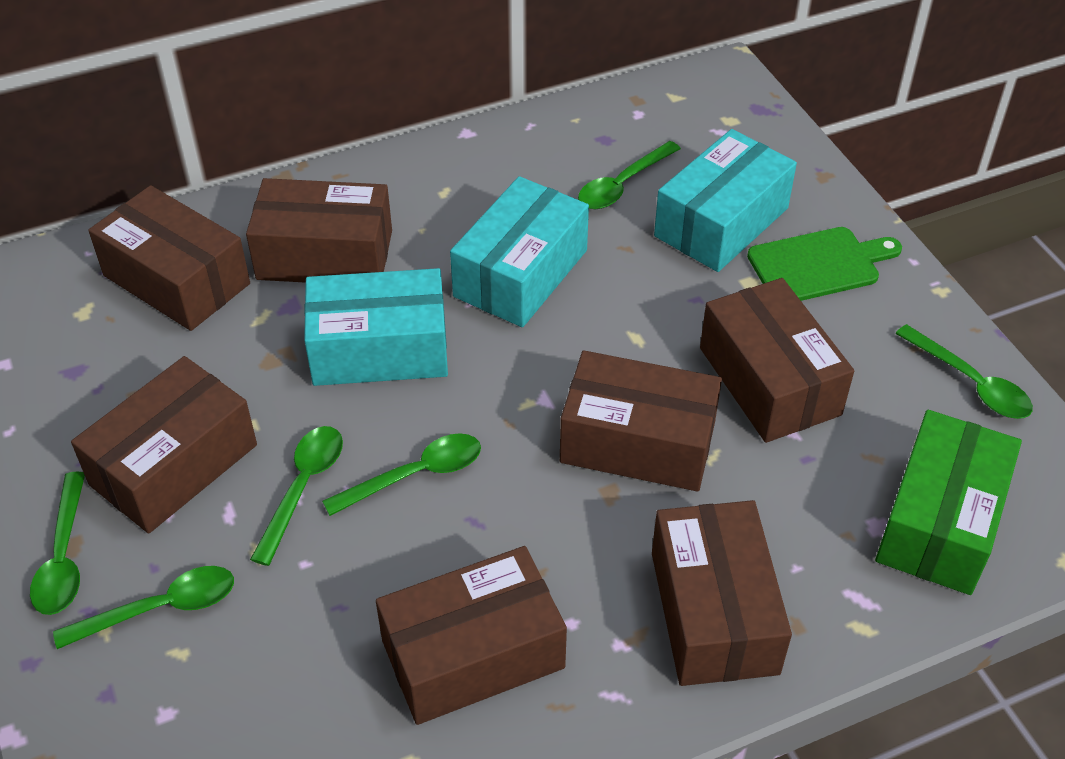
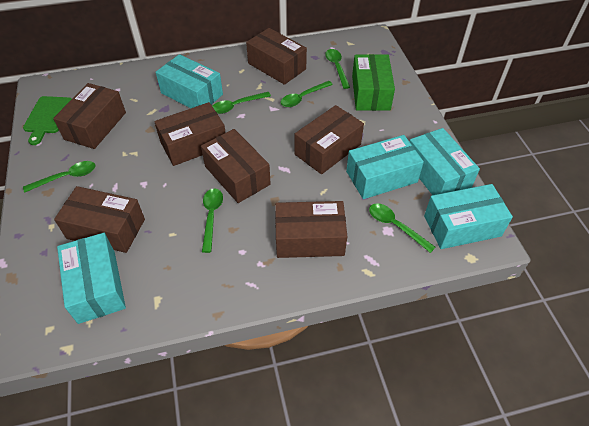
turquoise box: [304,268,448,386] [450,176,589,327] [654,129,797,272] = 3 -> [57,233,126,324] [156,54,223,108] [346,135,424,199] [409,128,480,195] [424,184,513,249] = 5

